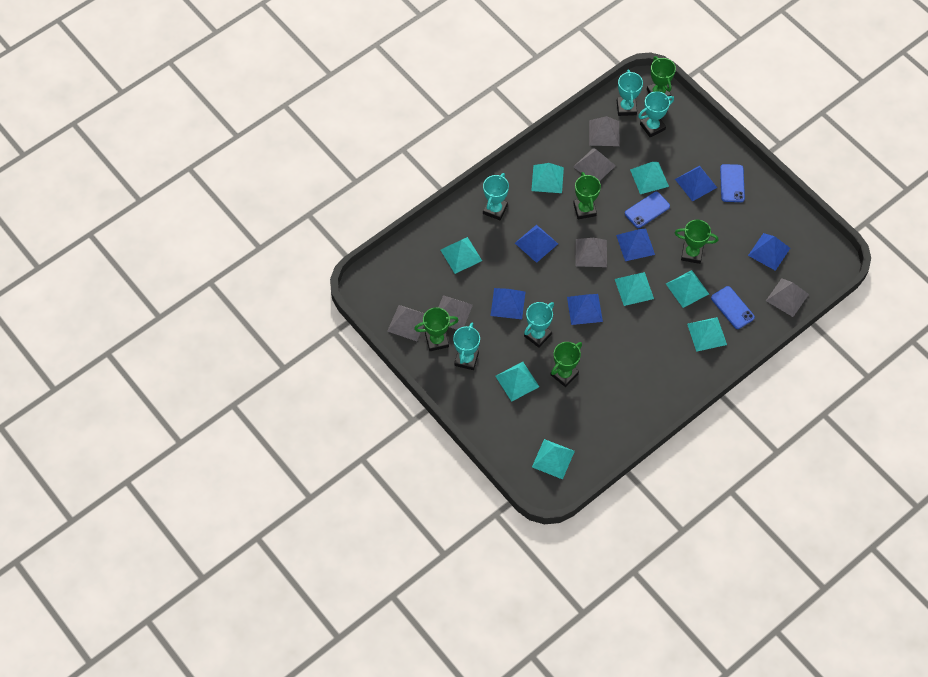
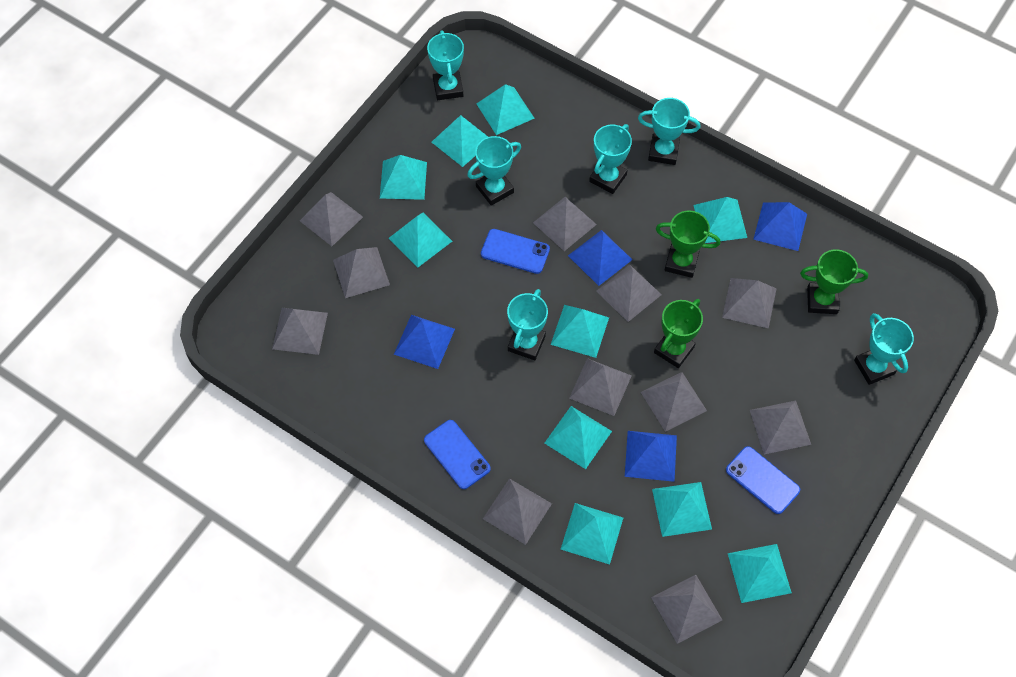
blue pyramid: [491,288,525,319] [515,224,558,263] [567,294,603,325] [616,229,655,261] [675,166,717,202] [748,233,790,271] = 6 -> [394,315,455,369] [568,230,632,286] [625,431,677,482] [753,202,807,251] = 4
green trophy: [414,307,459,351] [550,342,582,387] [573,172,601,219] [647,56,676,96] [675,220,718,264] = 5 -> [654,299,703,368] [656,210,720,278] [800,249,868,314] = 3
grey pyramid: [387,305,425,341] [438,295,473,330] [573,148,616,181] [576,238,607,267] [589,116,620,146] [766,278,809,317] = 6 -> [272,308,328,355] [300,192,363,246] [333,247,390,298] [483,478,552,545] [533,197,597,251] [569,358,632,416] [596,264,662,322] [641,372,707,432] [651,575,722,644] [722,278,777,328] [750,401,811,454] = 11
turquoise pyramid: [441,237,482,274] [495,362,539,402] [531,163,564,193] [532,439,575,479] [615,272,654,306] [630,162,669,194] [666,270,709,308] [687,317,727,352] = 8 -> [380,155,427,200] [389,213,452,268] [432,115,488,167] [477,84,535,135] [544,406,612,469] [551,305,609,358] [561,503,623,565] [652,482,712,537] [693,197,747,243] [728,544,792,603] = 10
turquoise trophy: [453,323,480,370] [483,173,509,220] [524,302,554,348] [617,69,643,116] [638,91,674,138] = 5 -> [427,30,464,100] [467,136,521,206] [507,289,548,360] [589,124,632,194] [638,98,701,165] [854,313,914,385] = 6

